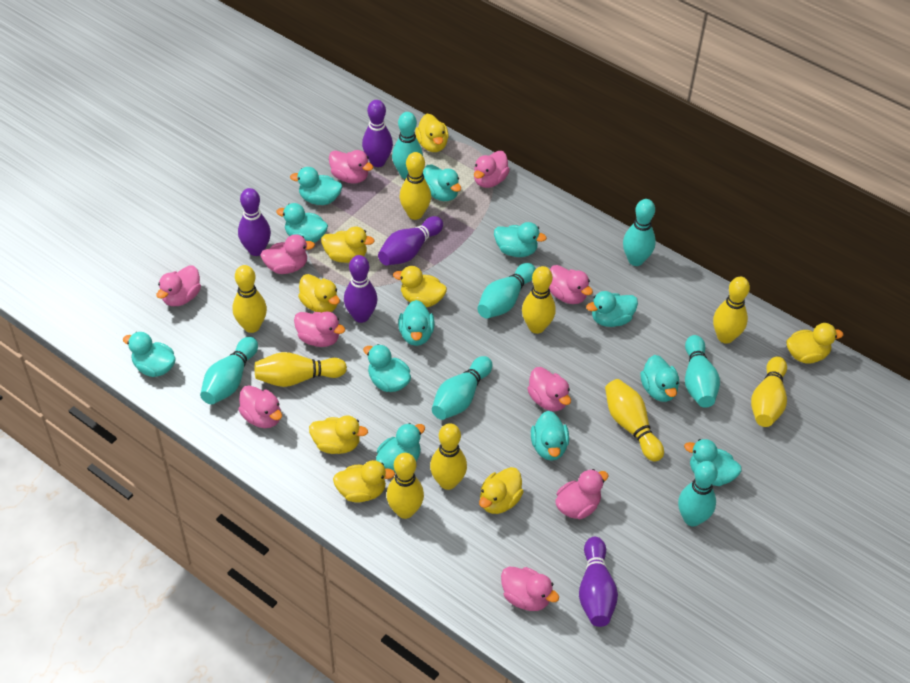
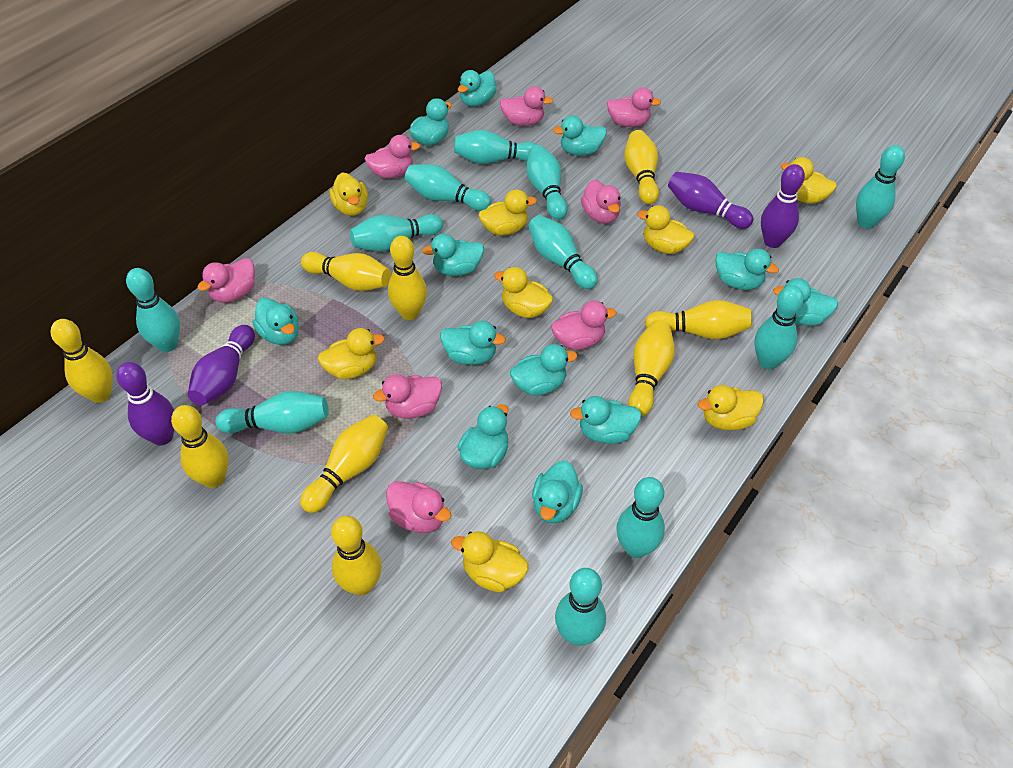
pink duck: [156,265,201,306] [238,385,282,428] [260,234,315,274] [294,312,345,347] [329,150,373,183] [474,151,510,188] [501,567,559,611] [527,367,571,411] [549,265,593,304] [556,469,609,519] = 10 -> [197,258,255,303] [365,135,420,179] [373,374,442,419] [386,481,451,533] [500,86,553,126] [551,301,617,350] [581,180,621,224] [607,88,661,127] = 8
purple bowling pin: [238,188,271,256] [344,255,378,323] [362,100,393,167] [378,216,443,266] [579,537,618,627] = 5 -> [116,362,174,446] [188,325,255,406] [668,172,753,229] [761,164,805,248] = 4
turquoise bowling pin: [200,337,258,405] [392,112,423,179] [432,356,493,420] [477,263,536,318] [623,199,656,266] [678,461,718,526] [685,335,720,408] = 7 -> [126,268,180,352] [215,391,328,434] [350,214,443,252] [405,164,492,211] [454,130,537,164] [527,145,568,220] [529,215,598,289] [555,568,606,646] [616,477,665,558] [754,285,804,369] [856,145,905,229] = 11

